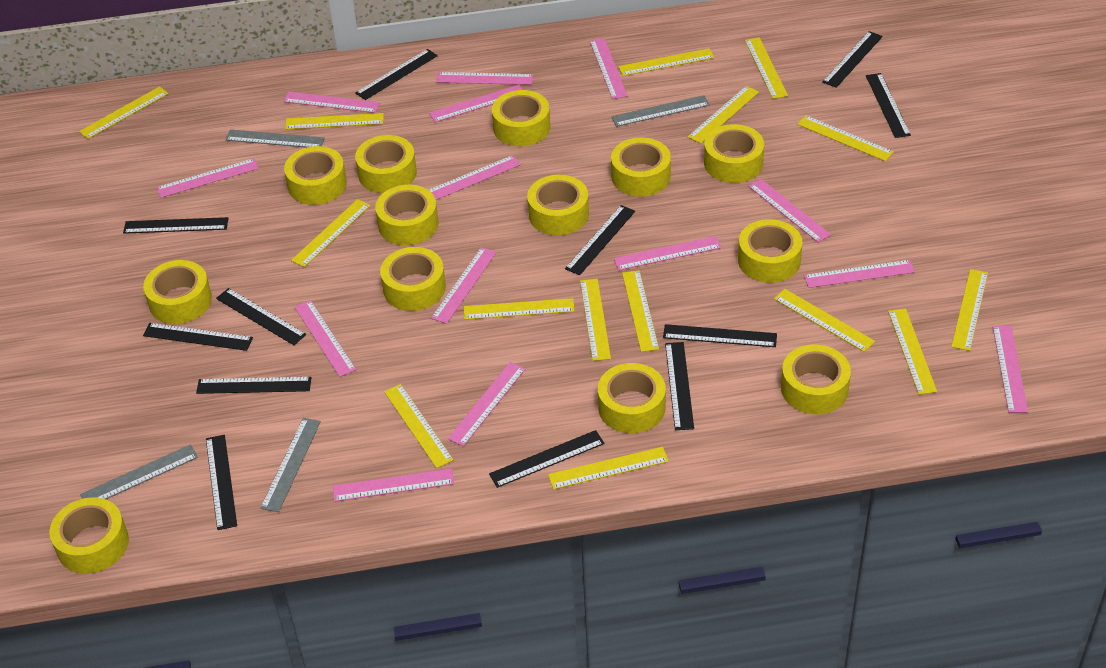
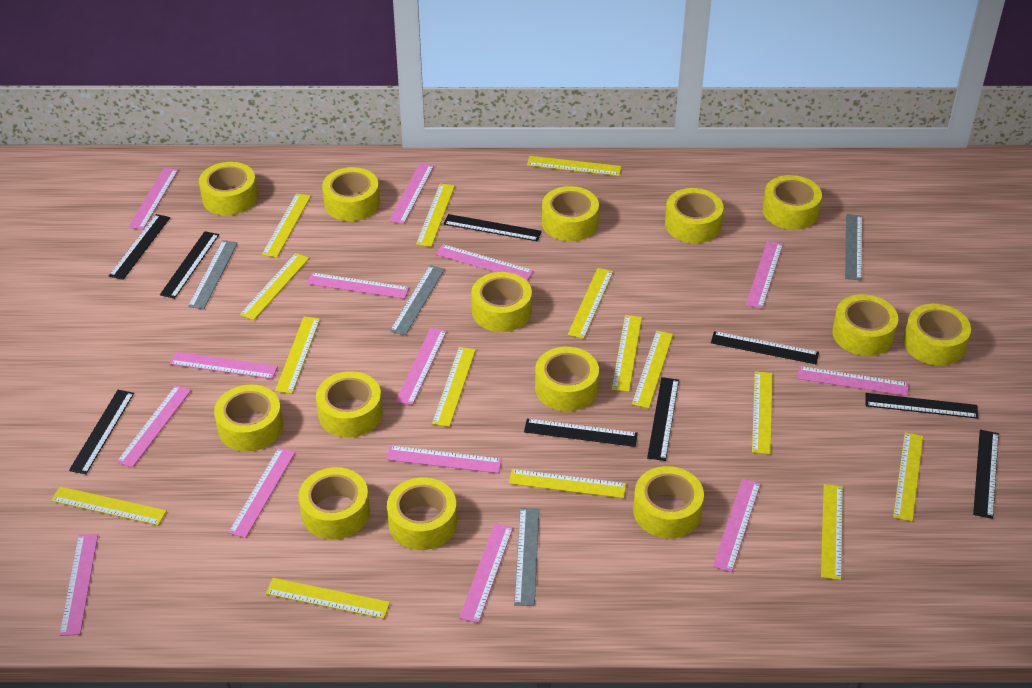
black ruler: [123,217,229,234] [143,323,253,351] [196,377,312,394] [206,435,237,530] [216,288,306,345] [356,49,438,100] [489,430,604,488] [565,205,635,275] [663,324,777,347] [665,342,694,430] [823,31,883,88] [866,73,911,138] = 12 -> [69,390,134,474] [109,214,170,280] [160,231,219,299] [444,214,542,241] [524,418,638,447] [647,377,679,461] [711,331,819,364] [865,393,978,419] [973,430,999,519] = 9
yellow tape: [50,497,129,574] [143,260,212,324] [284,146,347,205] [355,135,417,193] [375,185,438,245] [380,247,446,311] [492,90,551,146] [527,175,589,235] [598,363,666,433] [611,137,671,196] [704,124,764,183] [738,219,803,283] [781,344,851,414] = 13 -> [199,162,258,215] [214,385,283,452] [298,467,370,539] [316,371,383,438] [322,167,380,221] [387,477,457,550] [471,272,532,332] [535,347,599,411] [542,186,599,241] [633,466,704,538] [665,188,724,243] [762,175,822,230] [832,294,898,356] [903,304,971,366] = 14

